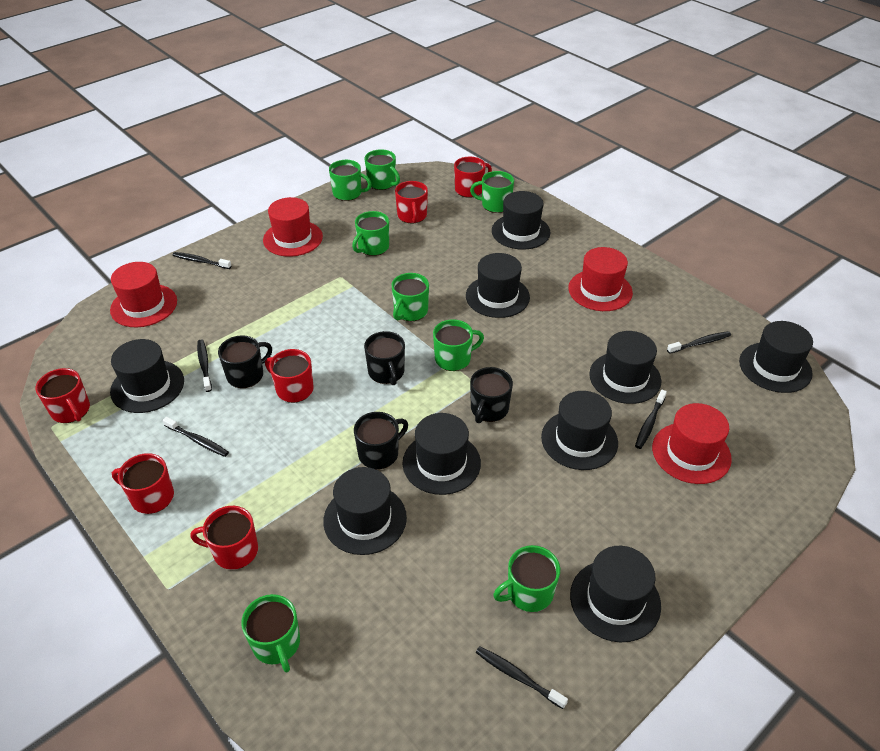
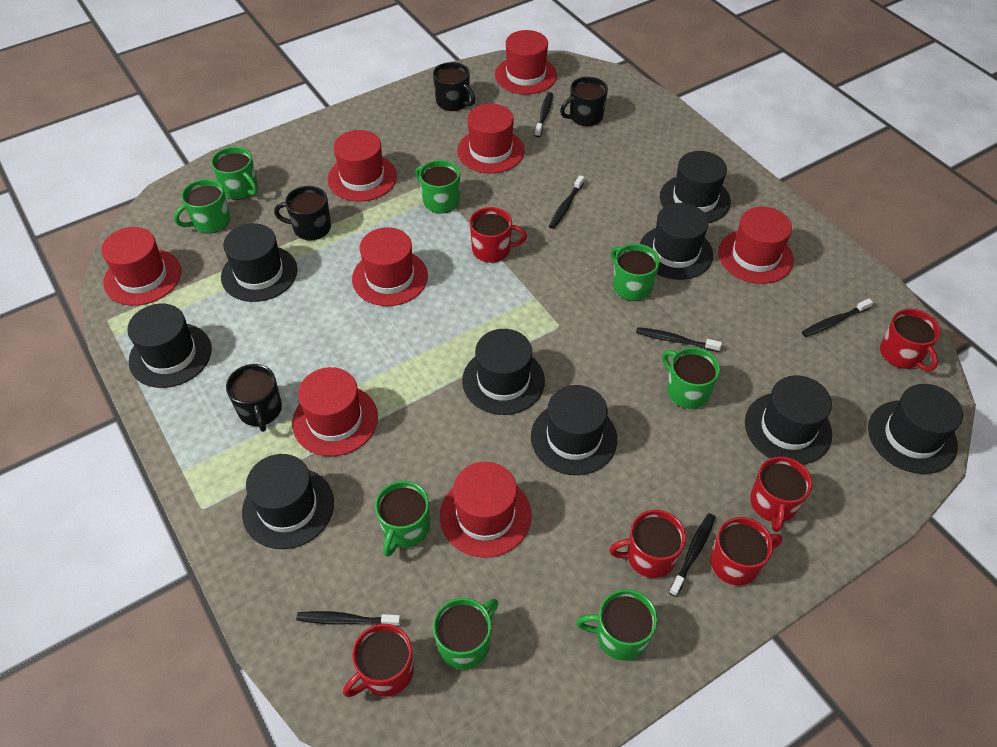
red hat: [110,262,177,327] [263,197,323,257] [568,247,633,311] [652,403,732,484] = 4 -> [101,227,181,306] [292,367,378,456] [328,130,397,202] [352,227,428,306] [440,462,531,558] [457,104,525,173] [495,30,557,94] [718,207,794,284] = 8

